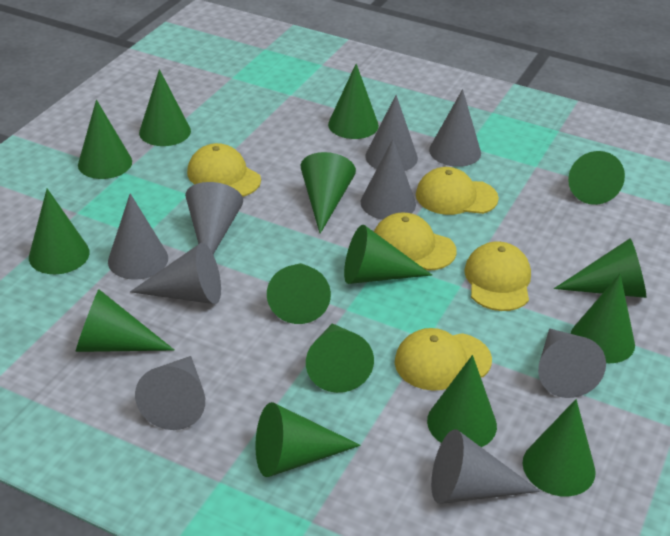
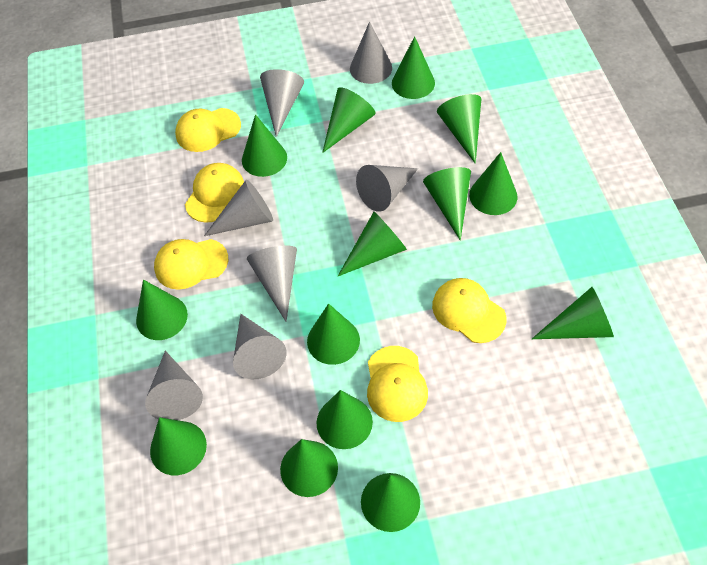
green cone: [29,189,90,274] [76,289,174,352] [78,100,132,179] [139,69,191,146] [255,402,361,477] [267,263,331,324] [301,152,356,234] [306,323,374,393] [328,64,379,139] [344,225,432,284] [427,355,497,447] [523,399,596,497] [554,238,646,298] [568,151,625,205] [571,274,635,363] = 15 -> [136,279,188,340] [150,417,207,475] [242,114,287,177] [280,439,338,497] [307,304,360,365] [317,390,373,449] [322,87,376,153] [338,212,407,276] [361,473,420,532] [392,36,435,99] [423,167,471,241] [437,94,481,164] [469,152,517,215] [532,287,614,339] = 14
grey cone: [108,193,168,280] [130,243,221,304] [135,356,205,430] [185,182,243,254] [361,139,416,220] [365,95,418,171] [429,89,481,167] [431,429,540,504] [538,328,606,398] = 9 -> [145,351,203,420] [204,180,273,236] [233,314,287,379] [247,246,297,322] [260,69,304,137] [350,21,392,84] [356,165,418,212] = 7

